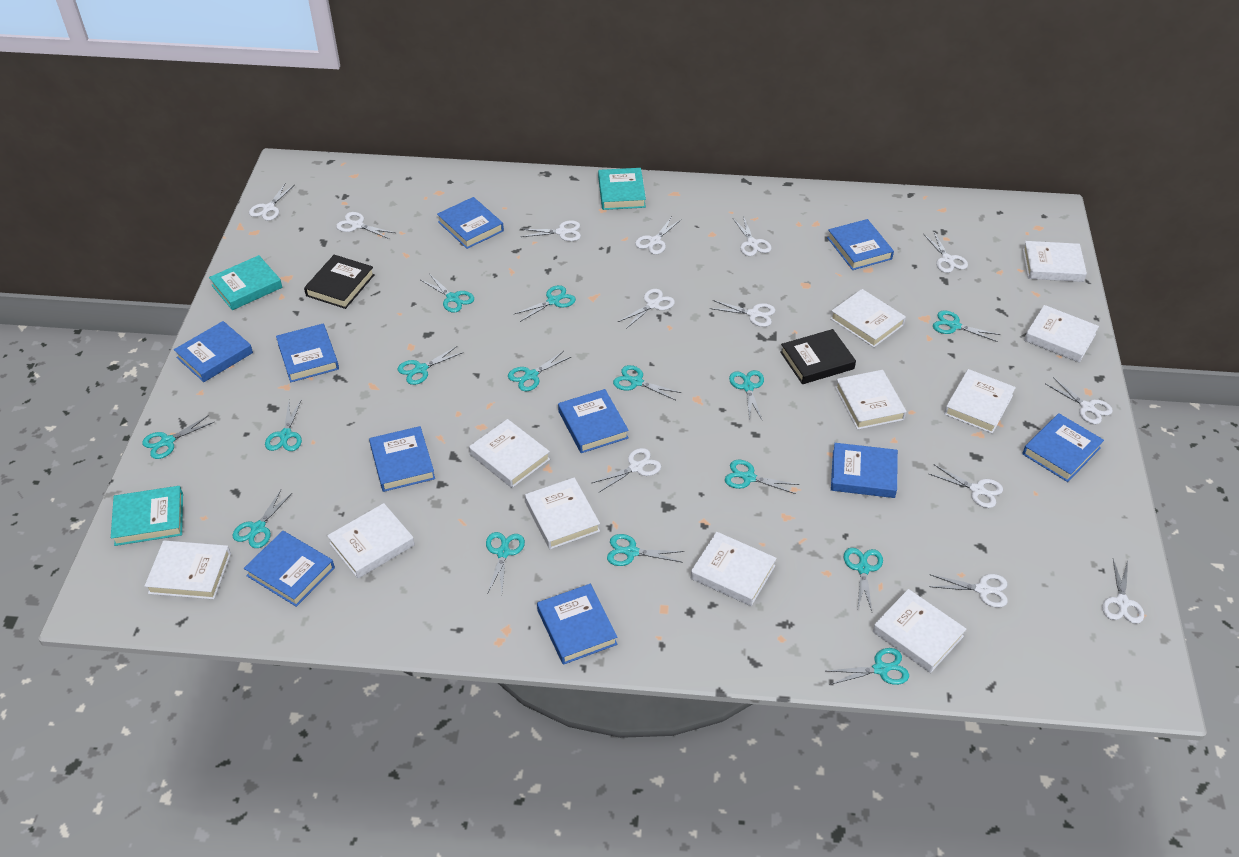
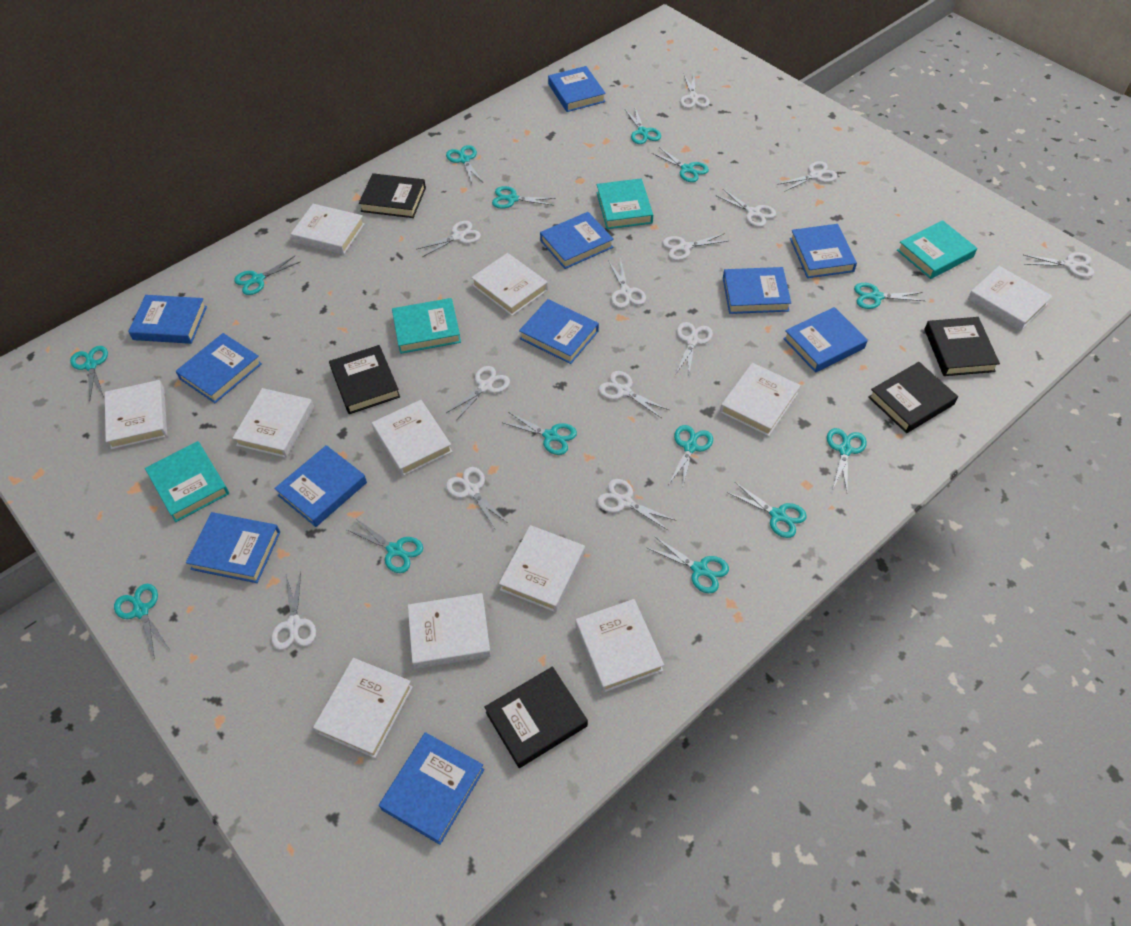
black book: [304,255,375,309] [780,329,856,384] = 2 -> [329,345,400,414] [359,173,426,218] [484,667,588,768] [868,362,958,433] [924,317,1000,376] = 5
blue book: [174,321,253,382] [244,531,335,607] [276,324,339,382] [369,426,435,492] [437,197,504,249] [537,584,617,665] [558,389,629,453] [827,219,894,270] [831,443,898,498] [1022,413,1104,482] = 10 -> [128,295,207,344] [175,333,262,403] [186,512,280,583] [274,445,367,527] [379,732,484,845] [519,299,599,364] [540,212,614,269] [548,66,606,112] [723,267,791,314] [783,307,868,373] [790,224,857,278] = 11
turquoise book: [111,486,183,546] [209,255,282,310] [598,168,646,210] = 3 -> [145,441,229,522] [392,298,461,354] [596,178,653,229] [897,220,977,279] = 4
turquoise scissors: [142,415,214,459] [233,490,292,548] [265,399,302,451] [397,346,464,385] [421,275,474,313] [486,532,525,592] [508,351,571,391] [513,285,576,322] [607,534,684,566] [613,365,682,400] [725,460,799,494] [729,370,764,420] [828,648,909,685] [844,548,883,611] [933,310,1001,342] = 15 -> [70,346,108,401] [114,584,170,659] [234,256,300,295] [347,520,423,573] [446,145,483,183] [492,186,556,209] [503,412,577,455] [625,108,661,144] [647,536,729,593] [652,147,709,182] [668,425,713,489] [727,482,807,538] [827,428,867,491] [854,283,925,309] = 14

